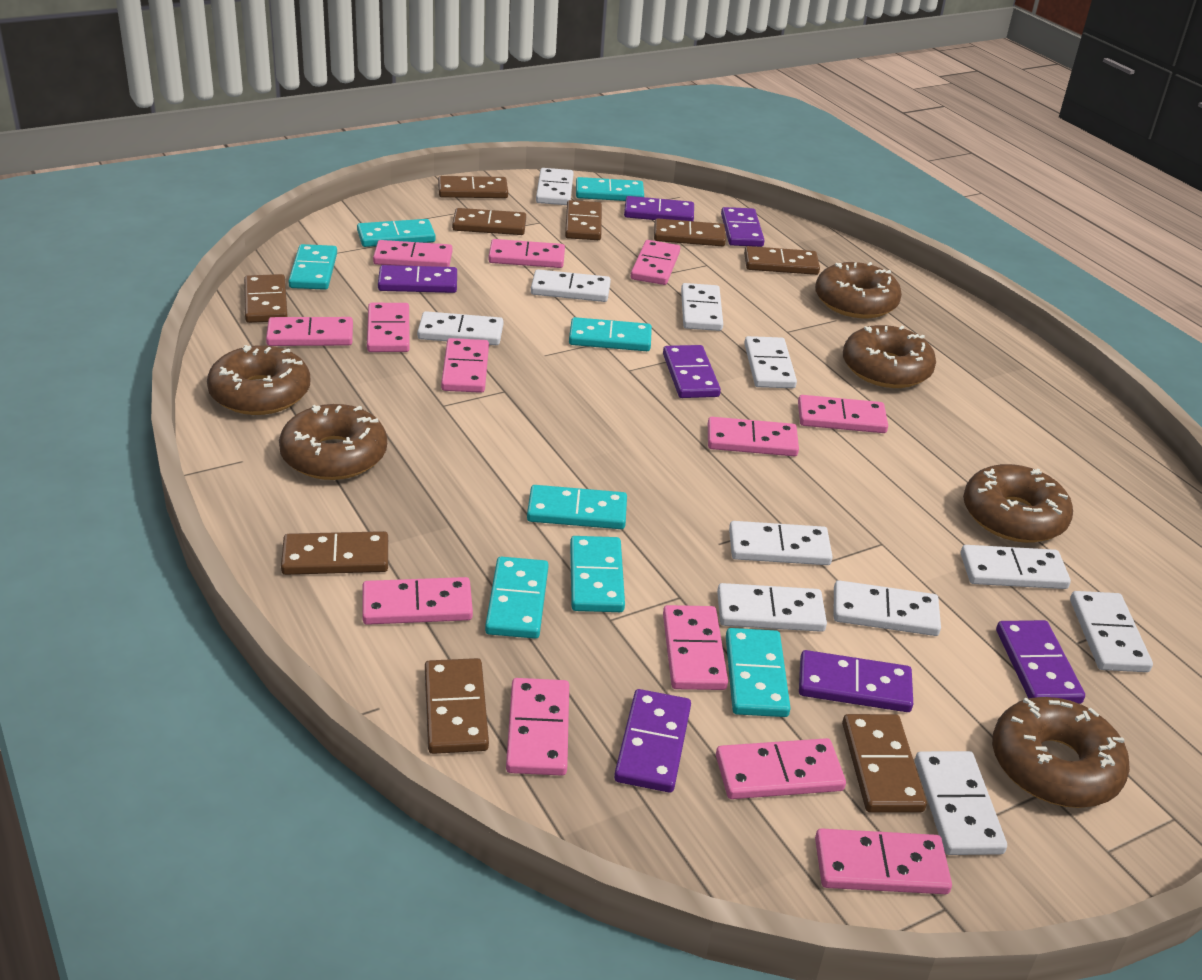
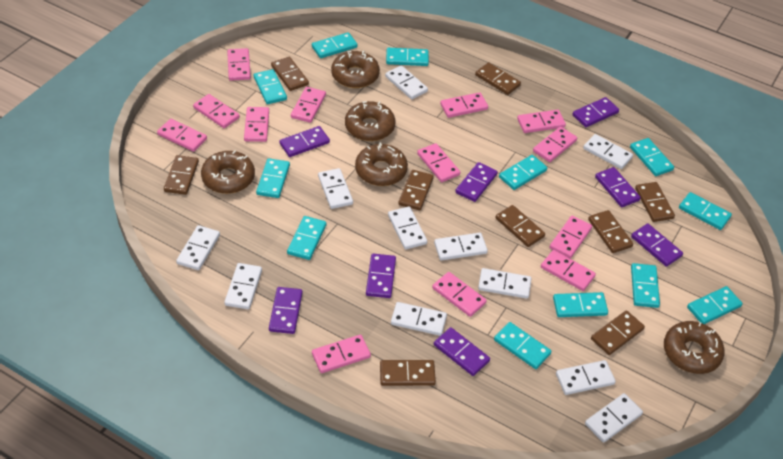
brown donut: [207,345,310,415] [279,404,387,480] [815,262,902,318] [843,325,936,388] [963,464,1073,543] [992,697,1130,808] = 6 -> [201,150,255,194] [331,51,380,88] [345,101,395,141] [355,142,408,186] [664,321,725,374] = 5
purple domino: [378,265,457,293] [614,689,691,793] [624,196,694,221] [663,345,721,398] [721,207,765,247] [799,650,913,712] [996,620,1085,704] = 7 -> [269,287,303,334] [279,126,330,157] [366,254,396,298] [434,327,490,376] [455,162,498,202] [572,97,619,127] [595,167,641,207] [631,223,683,267] = 8
turquoise domino: [288,244,337,290] [357,219,436,247] [485,557,549,639] [527,485,627,529] [569,317,652,351] [570,536,625,612] [576,177,644,201] [726,628,791,717] = 8 -> [254,69,287,104] [256,158,290,198] [287,216,326,260] [312,32,358,58] [386,48,429,66] [494,322,551,369] [499,155,547,190] [553,292,608,317] [630,138,674,176] [631,263,660,308] [679,192,732,230] [687,286,743,324] = 12

